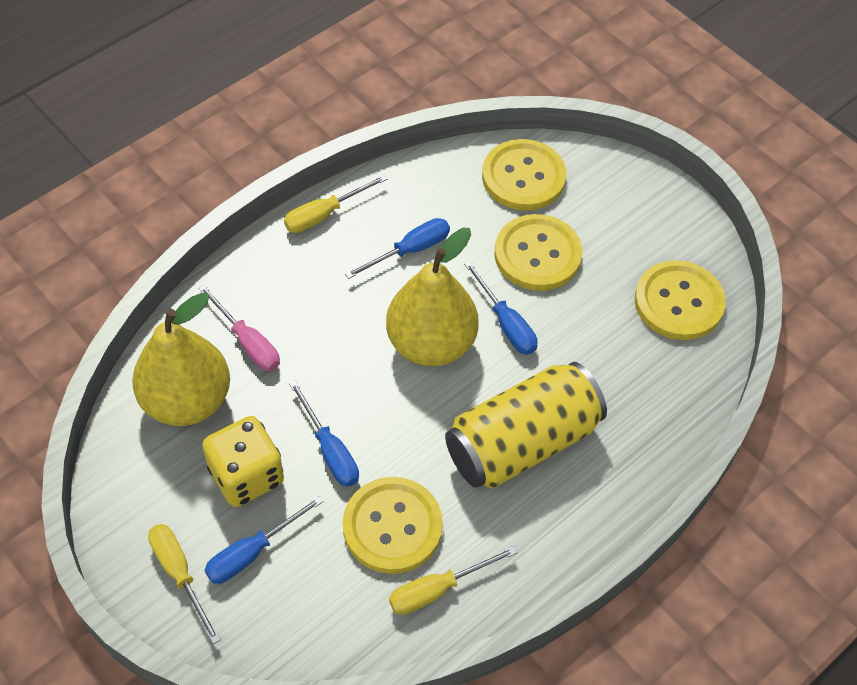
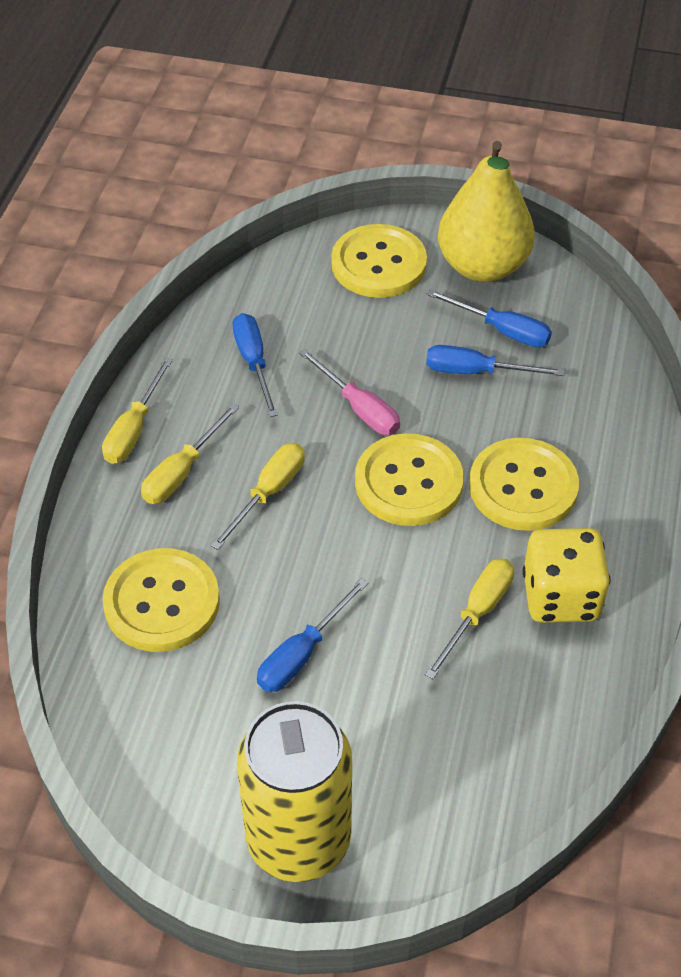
yellow pear: [132,293,230,426] [386,228,479,366] = 2 -> [438,141,535,282] = 1
yellow screwdriver: [148,524,221,644] [284,175,387,233] [389,546,517,615] = 3 -> [102,357,173,464] [141,404,239,504] [211,443,305,550] [425,558,514,679] = 4

